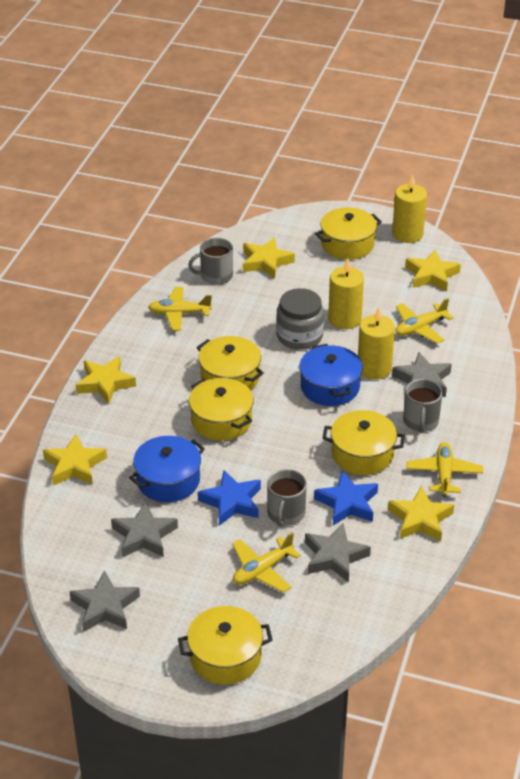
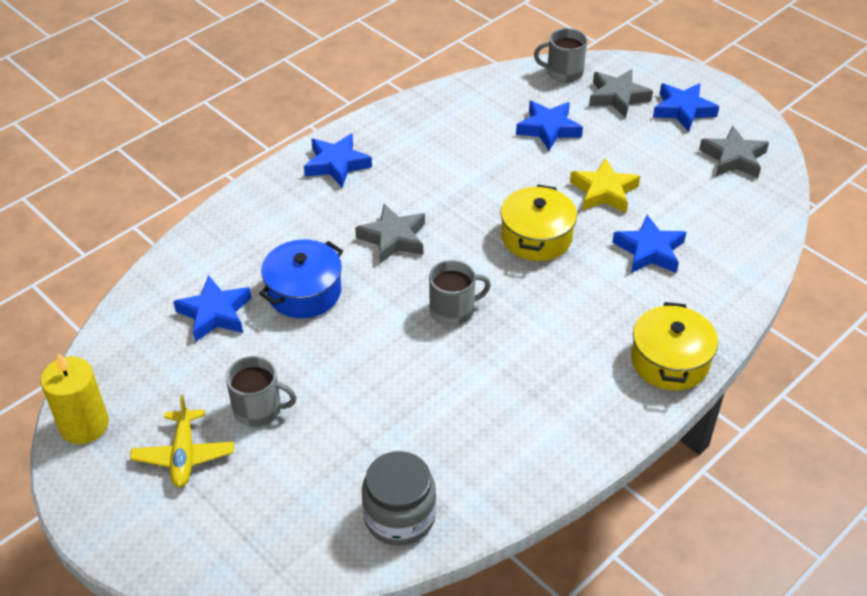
blue pot: [129,436,205,502] [299,344,363,406] = 2 -> [259,240,343,318] = 1
blue star: [198,470,261,526] [314,471,378,525] = 2 -> [173,275,251,342] [304,134,372,188] [516,101,583,151] [612,215,686,273] [653,83,719,132] = 5
grey star: [69,570,140,632] [111,501,178,557] [305,523,371,583] [392,352,452,397] = 4 -> [355,204,425,263] [589,69,653,118] [699,126,769,178] = 3
yellow candle: [328,259,364,329] [358,307,395,380] [392,175,427,243] = 3 -> [40,353,109,444] = 1
yellow plane: [148,287,212,331] [232,532,301,593] [395,298,454,344] [406,442,483,497] = 4 -> [130,395,234,487] = 1
yellow pot: [178,606,273,685] [189,378,254,441] [197,336,264,390] [315,208,382,260] [323,410,405,475] = 5 -> [500,185,577,261] [631,302,718,390] = 2
yellow star: [43,434,107,485] [76,356,136,404] [243,237,295,279] [388,486,454,542] [405,250,461,291] = 5 -> [570,158,640,213] = 1

